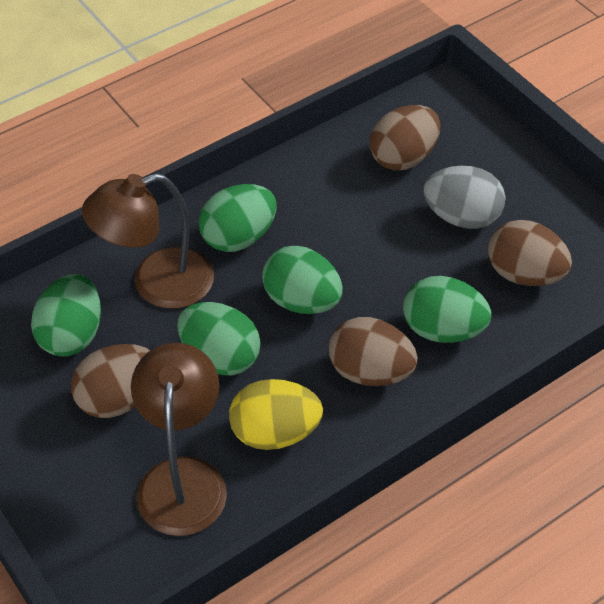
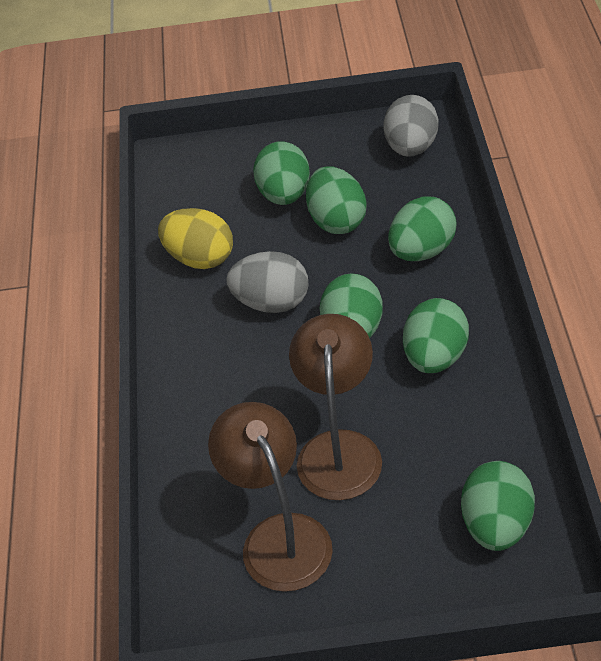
brown egg: [71,344,151,418] [329,317,418,386] [370,105,440,171] [488,220,572,286] = 4 -> none = 0
green egg: [31,274,101,357] [177,302,261,376] [199,184,277,252] [262,246,343,314] [403,276,491,343] = 5 -> [253,141,310,205] [306,166,367,234] [320,273,383,339] [388,197,457,261] [403,298,469,373] [461,461,535,551] = 6
grey egg: [423,166,506,229] = 1 -> [226,251,309,313] [383,95,438,157] = 2

